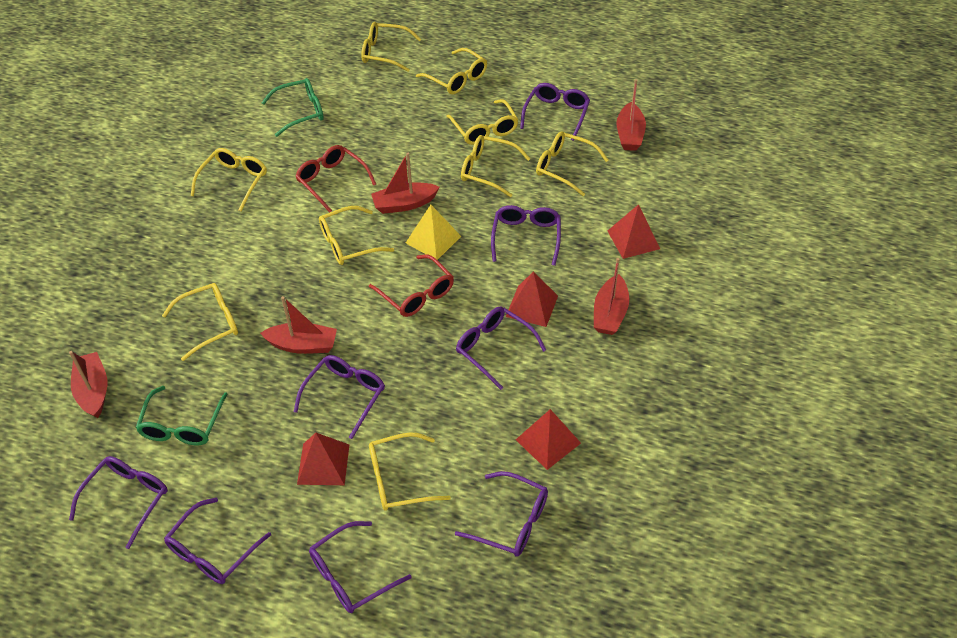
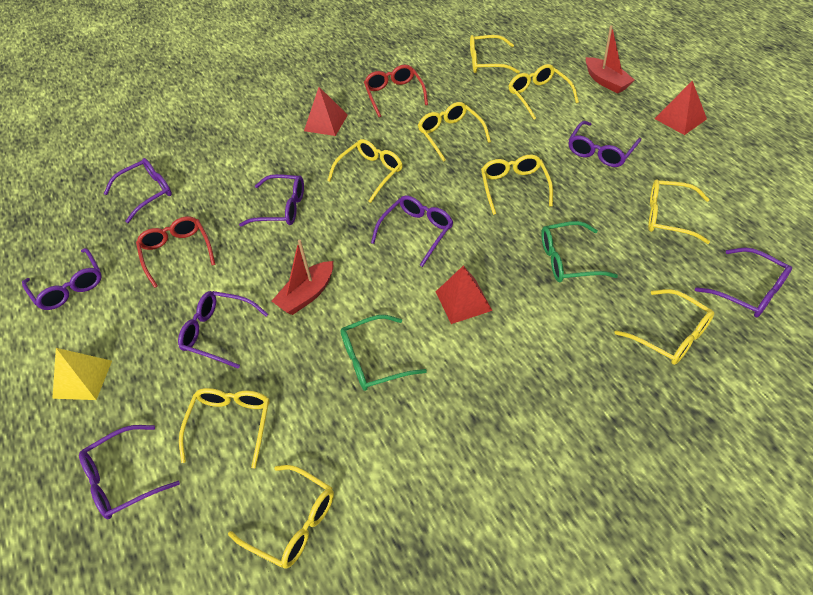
red boat: [69,351,107,418] [260,296,337,354] [371,153,439,214] [594,258,629,335] [616,79,646,151] = 5 -> [272,240,333,315] [586,25,635,93] = 2
red pyramid: [297,433,349,485] [506,272,558,327] [516,409,581,470] [608,204,660,259] = 4 -> [304,87,348,136] [436,266,493,324] [655,81,707,135] = 3

